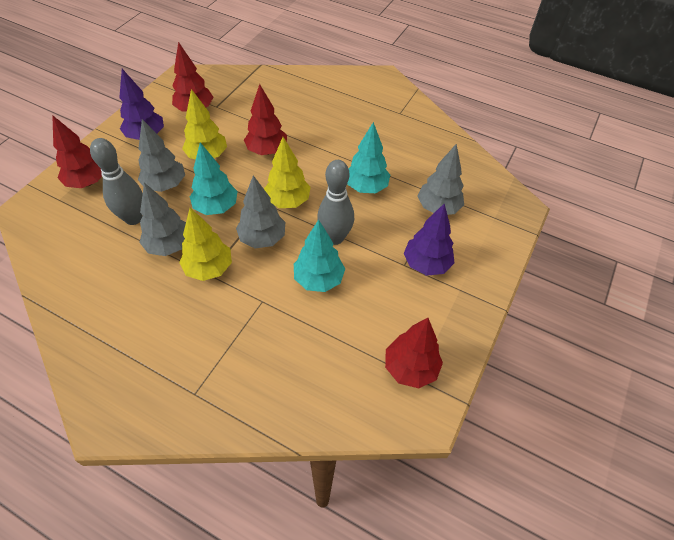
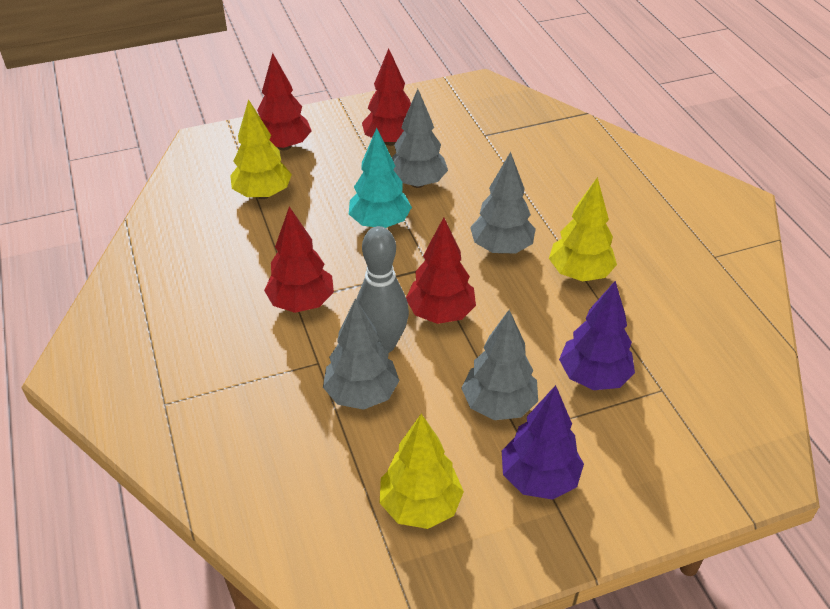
grey bowling pin: [90,138,143,225] [317,160,354,245] = 2 -> [356,226,409,352] = 1
turquoise tree: [190,142,238,215] [294,219,345,292] [347,122,390,193] = 3 -> [349,128,412,228] = 1

